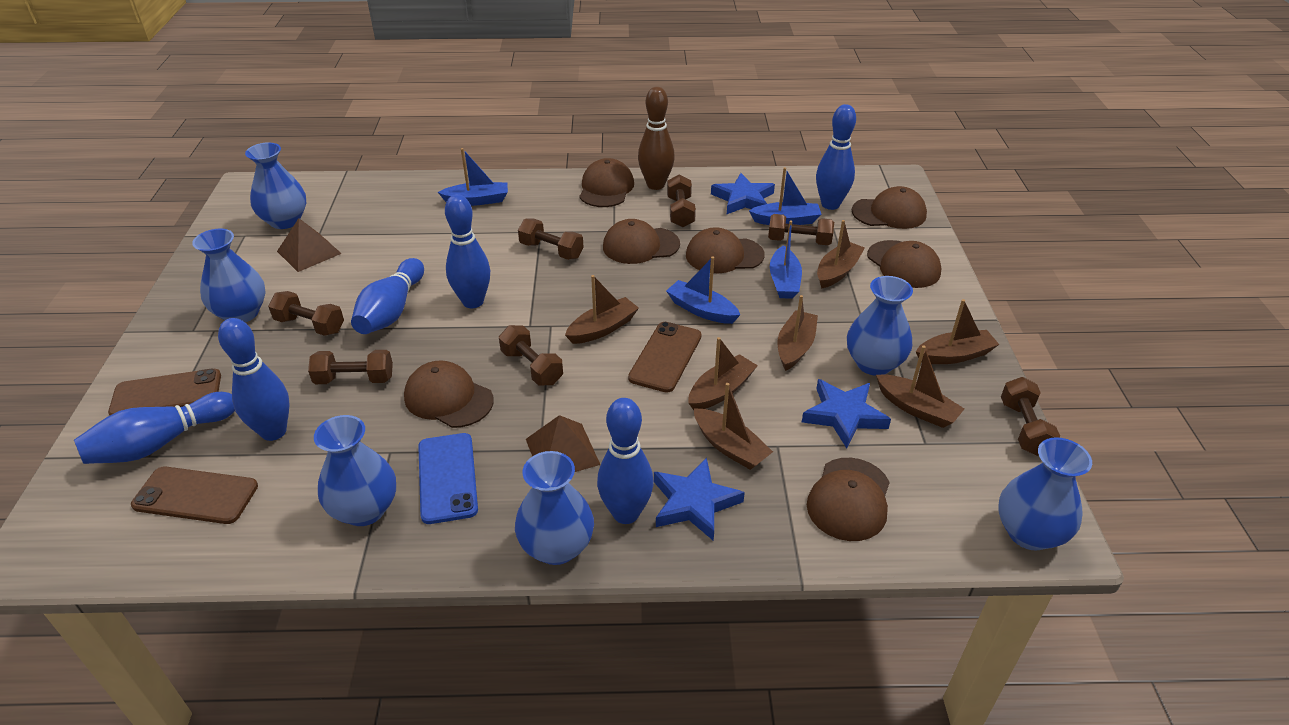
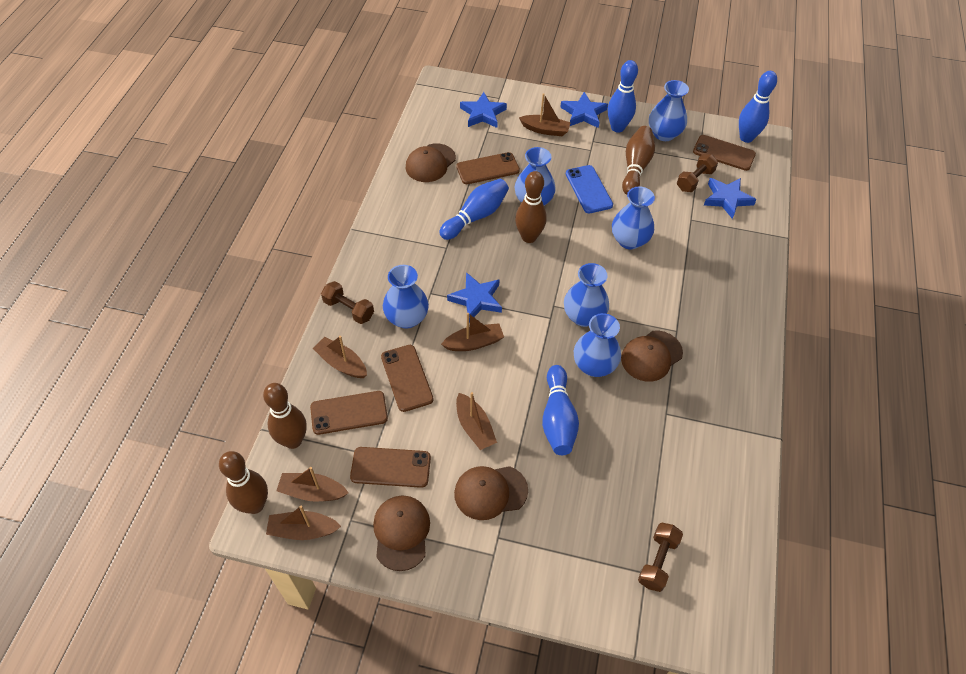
blue boat: [438,148,508,206] [666,257,740,324] [749,167,822,225] [770,221,802,299] = 4 -> none = 0
blue bowling pin: [74,392,235,464] [218,318,289,441] [351,258,424,334] [445,194,490,308] [597,398,654,524] [816,104,856,210] = 6 -> [439,179,509,240] [542,365,579,455] [608,60,638,133] [739,71,777,143] = 4
blue star: [654,458,745,541] [711,173,775,214] [802,379,891,448] = 3 -> [447,272,502,322] [460,92,507,128] [560,92,608,128] [704,178,757,219] = 4
brown boat: [565,275,639,344] [689,337,758,410] [694,383,773,470] [777,295,818,371] [817,220,865,289] [876,346,964,428] [916,299,999,364] = 7 -> [266,506,341,540] [276,467,349,502] [313,336,367,378] [441,313,504,351] [456,392,497,450] [519,93,571,136] = 6
brown bowling pin: [638,87,675,190] = 1 -> [219,451,268,514] [263,383,307,449] [515,171,547,243] [622,126,655,195] = 4
brown cap: [404,360,494,428] [579,158,634,207] [603,219,680,264] [686,227,765,273] [807,458,890,541] [852,186,927,229] [867,240,941,288] = 7 -> [373,496,430,571] [406,143,456,182] [454,466,528,520] [621,331,683,382] = 4
brown dumbbell: [268,291,344,336] [308,350,393,384] [499,325,563,386] [518,218,584,260] [667,174,696,227] [768,214,834,245] [1001,377,1060,456] = 7 -> [321,281,374,324] [638,523,683,592] [677,154,718,192] = 3
brown phone: [108,369,221,415] [131,467,258,524] [628,322,702,393] = 3 -> [310,391,388,435] [350,447,431,488] [381,345,434,412] [456,152,520,184] [693,135,756,171] = 5
brown pyramid: [277,218,342,272] [526,415,600,472] = 2 -> none = 0

